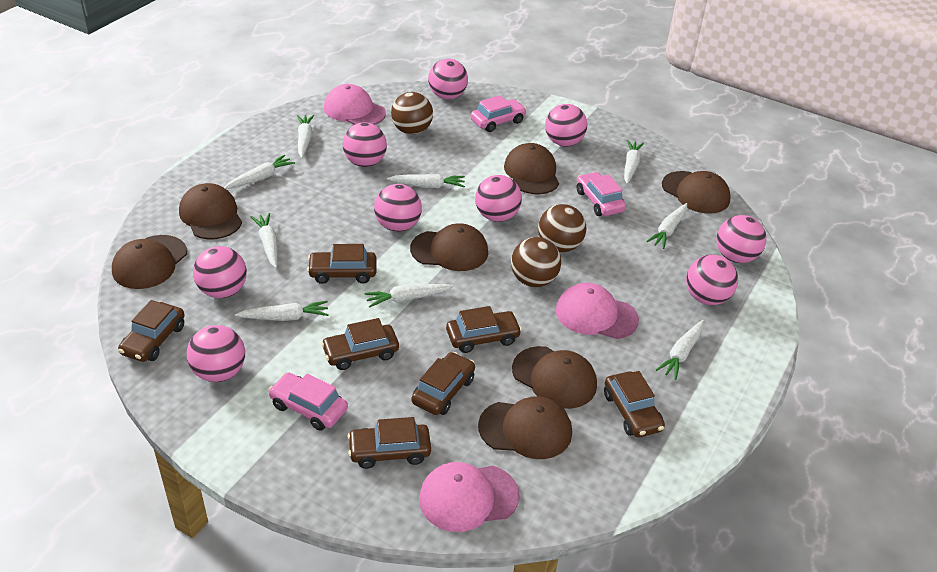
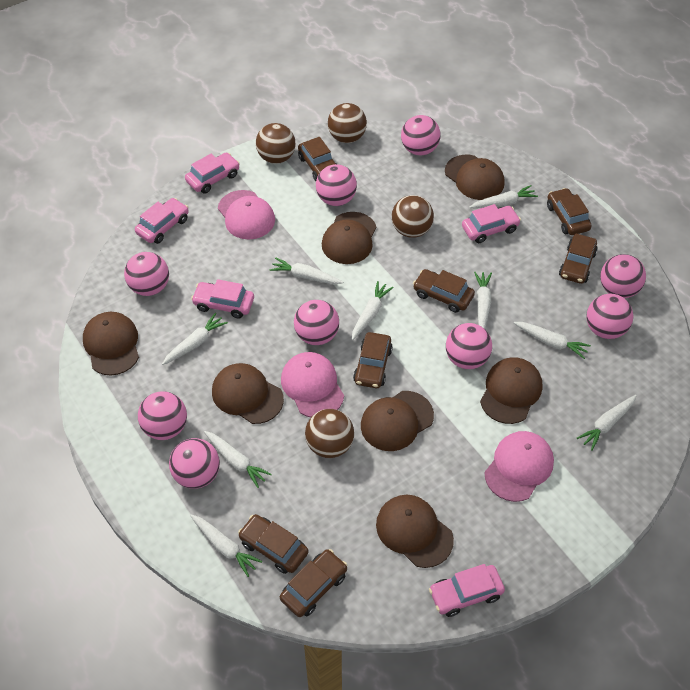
brown ball: [391,92,433,135] [511,237,561,287] [538,204,586,252] = 3 -> [256,123,296,164] [305,409,354,458] [328,103,367,143] [392,195,434,238] = 4
pink car: [268,373,348,431] [470,95,527,132] [577,172,626,216] = 3 -> [135,198,189,244] [185,152,240,193] [191,279,254,319] [429,564,505,617] [462,204,521,243] = 5

